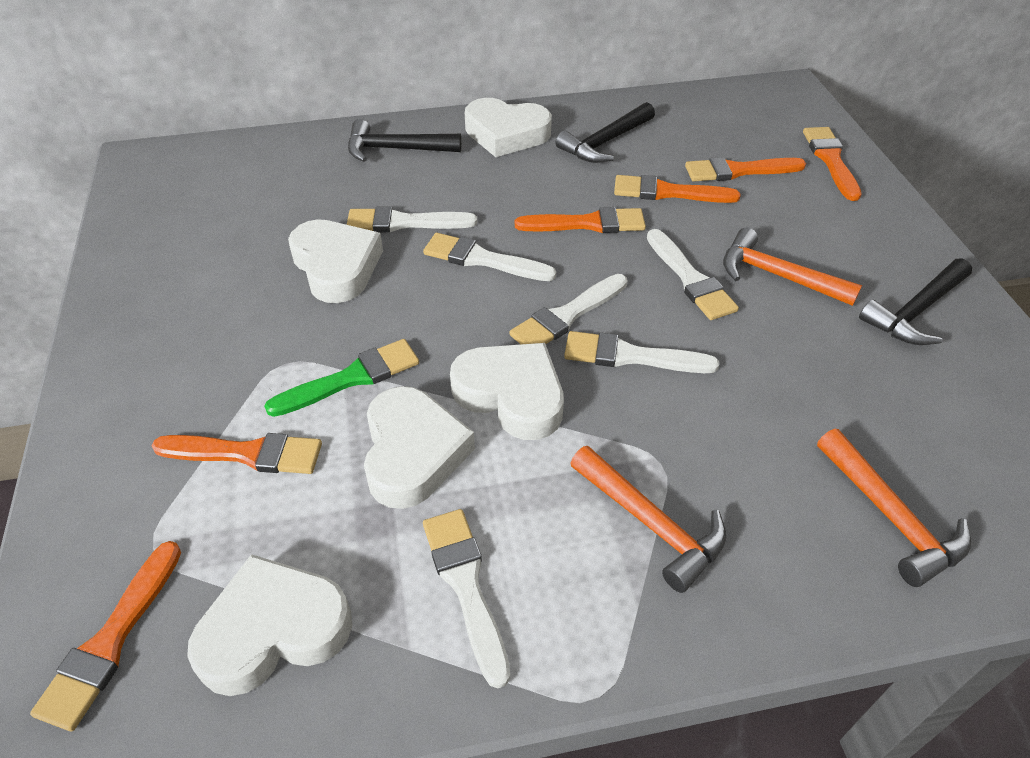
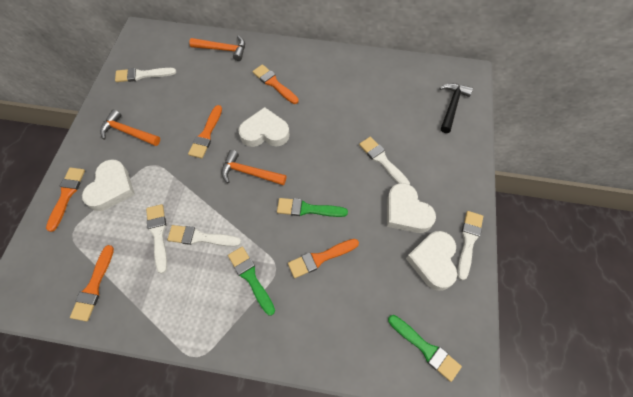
black hammer: [348,119,461,162] [555,102,655,163] [859,258,972,345] = 3 -> [439,83,473,133] = 1
green brush: [264,339,419,417] = 1 -> [228,247,275,316] [277,198,348,217] [388,315,462,382] = 3
orange brush: [30,541,181,731] [152,433,322,474] [515,207,646,233] [614,175,741,203] [685,157,806,182] [803,127,862,201] = 6 -> [46,167,85,232] [70,245,114,322] [188,105,222,159] [252,64,299,104] [288,239,359,278] = 5
white brush: [347,207,477,232] [423,233,556,281] [423,509,510,688] [510,274,628,344] [564,331,719,373] [647,229,739,320] = 6 -> [115,68,176,82] [146,204,167,274] [167,225,241,247] [359,137,410,185] [457,211,483,280] = 5
white heart: [187,554,352,696] [288,219,383,303] [364,386,475,509] [450,343,564,440] [465,98,552,157] = 5 -> [82,159,135,211] [238,107,290,147] [387,183,436,233] [406,231,457,291] = 4

